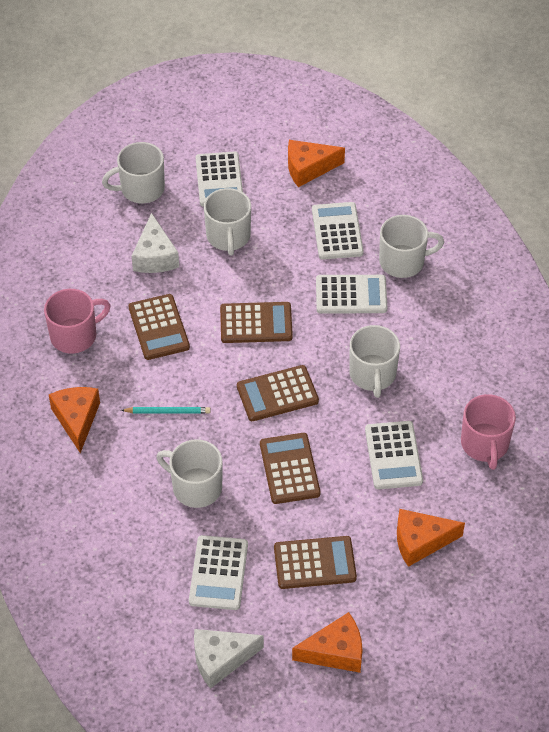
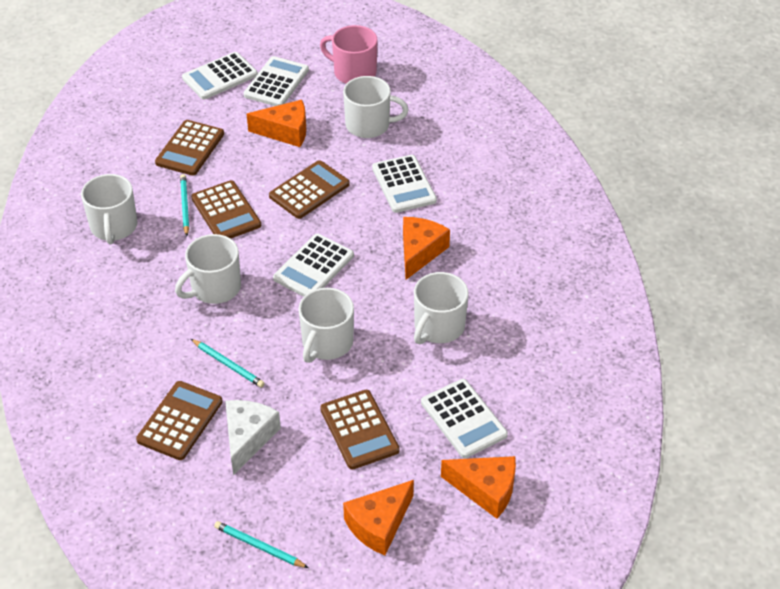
pink mug: [44,289,111,354] [461,394,516,470] = 2 -> [320,25,377,84] = 1
turquoise pencil: [121,407,211,414] = 1 -> [180,174,189,236] [191,339,265,387] [214,521,308,568] = 3
white cheese: [132,213,179,273] [194,629,264,689] = 2 -> [225,400,281,476] = 1

